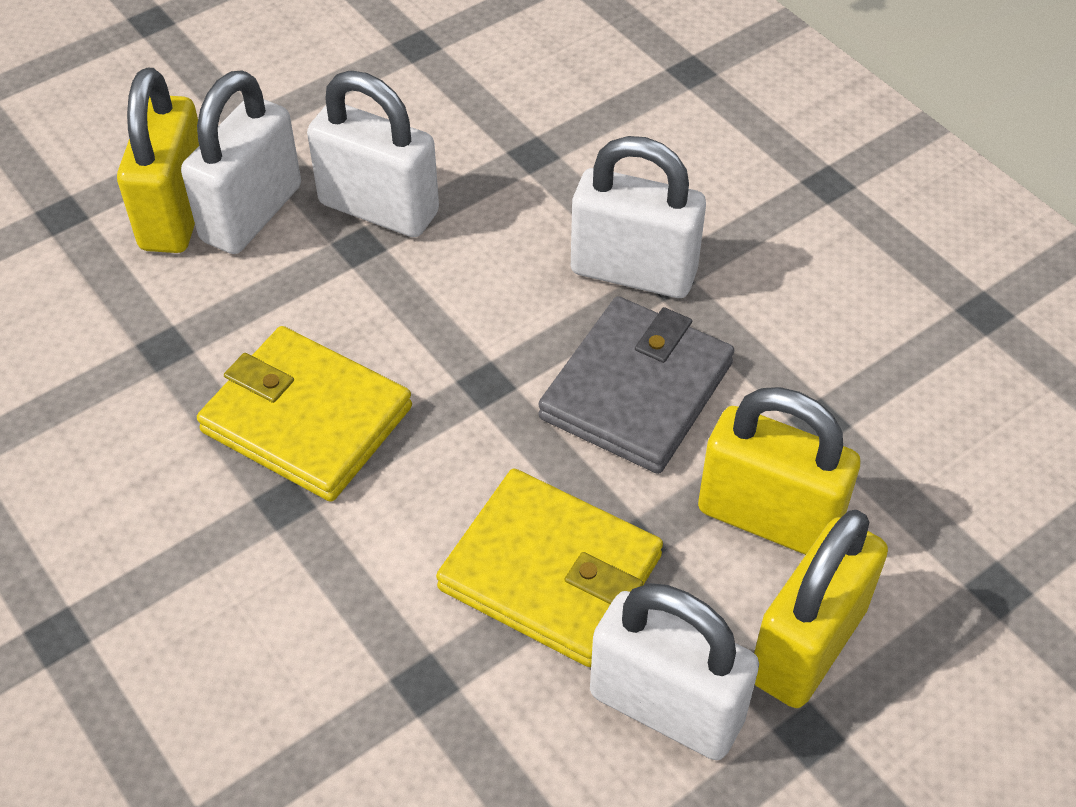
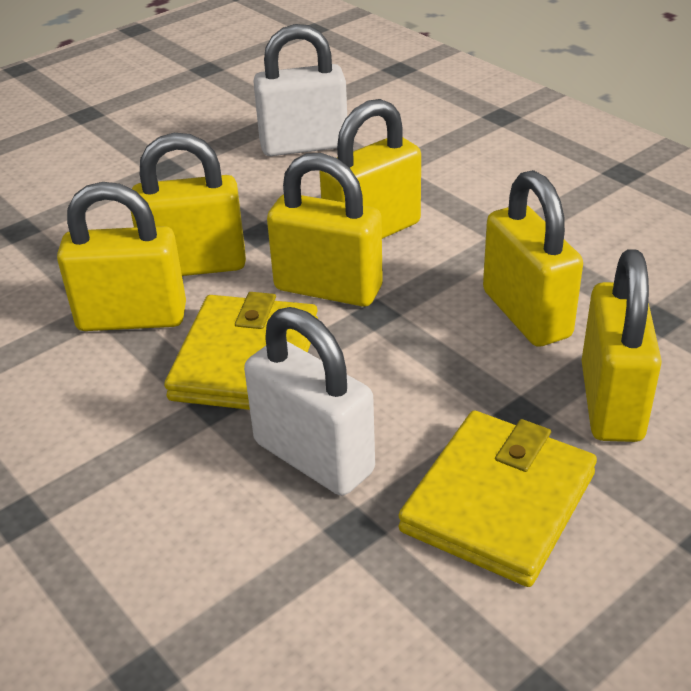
grey wallet: [538,296,734,474] = 1 -> none = 0
white padlock: [181,70,301,254] [307,71,439,237] [571,136,706,298] [590,583,759,760] = 4 -> [244,307,375,496] [253,24,347,156] = 2
yellow padlock: [117,68,199,253] [698,387,860,555] [754,510,888,708] = 3 -> [57,182,186,331] [130,133,246,276] [267,153,383,307] [320,99,421,239] [483,170,583,347] [582,249,662,442] = 6

